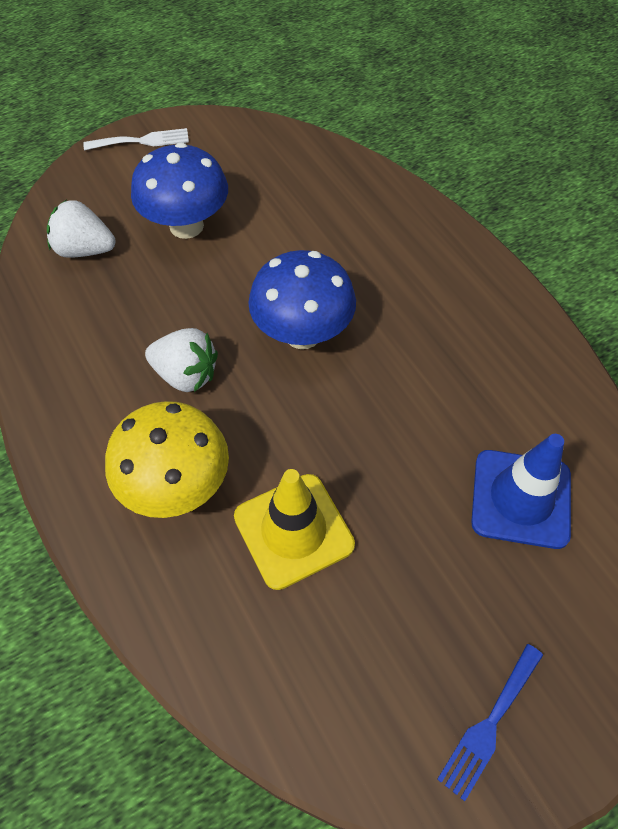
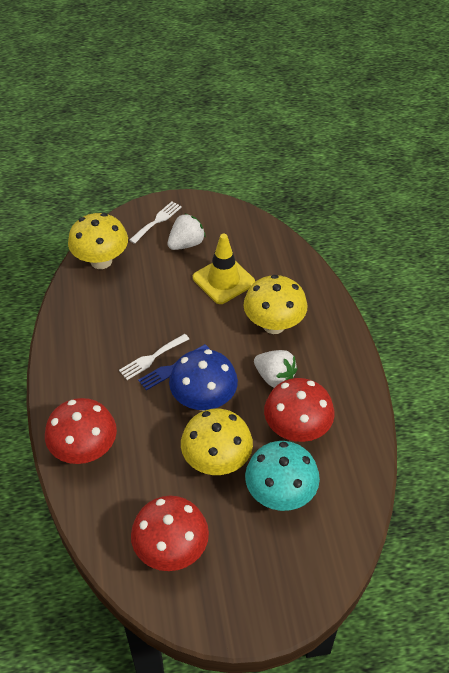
blue mushroom: [131,142,228,239] [248,250,356,349] = 2 -> [169,349,238,411] = 1
blue traffic cone: [471,434,571,549] = 1 -> none = 0
red mushroom: none = 0 -> [45,398,117,464] [131,496,209,571] [264,378,335,442] = 3
turquoise mushroom: none = 0 -> [245,441,320,511] = 1
white fork: [83,128,189,150] = 1 -> [119,334,189,380] [129,201,182,244] = 2
yellow mushroom: [105,401,229,518] = 1 -> [68,213,128,269] [181,409,253,475] [244,275,308,334] = 3

